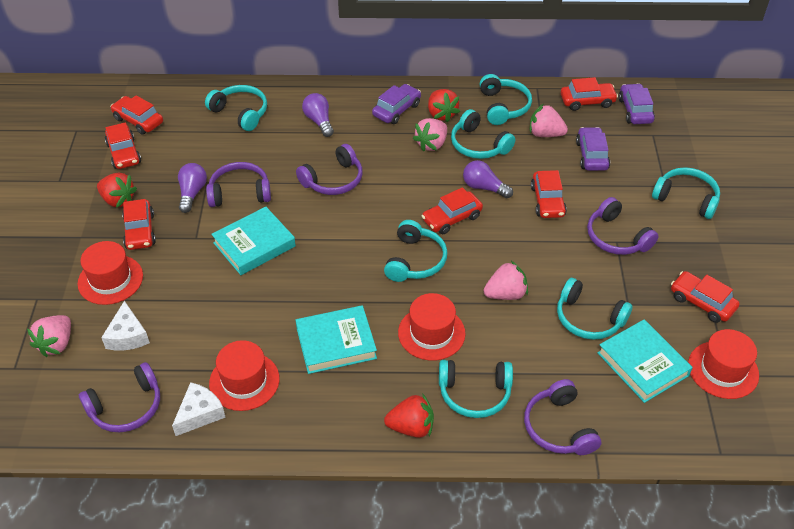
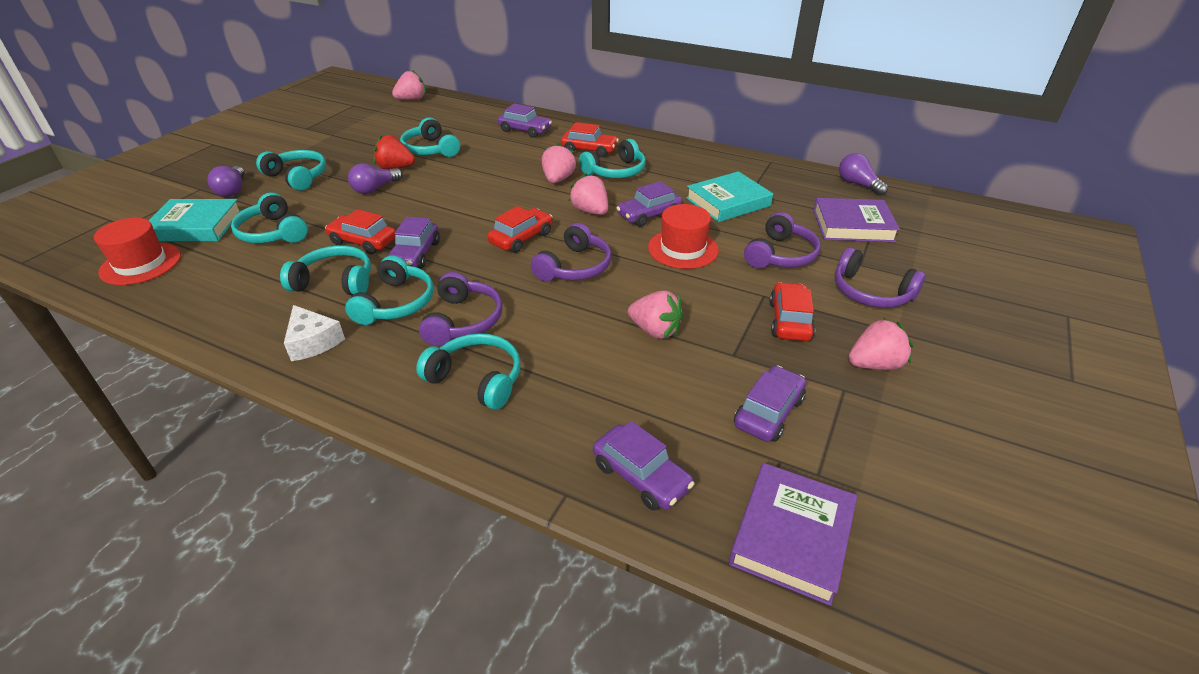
pink strawberry: [27,315,71,357] [413,118,447,152] [484,261,528,300] [530,104,568,137] = 4 -> [392,70,426,100] [542,143,576,183] [568,173,608,215] [628,290,684,339] [848,318,913,370] = 5
purple book: none = 0 -> [729,463,857,606] [813,198,900,242] = 2
purple car: [372,84,421,124] [576,127,610,171] [619,83,655,124] = 3 -> [388,217,440,269] [498,103,552,138] [593,421,694,511] [617,181,682,227] [734,366,806,442] = 5
purple headphones: [79,362,160,432] [206,162,271,207] [296,144,363,195] [524,379,601,455] [587,197,659,255] = 5 -> [419,272,503,346] [531,223,612,282] [744,212,821,268] [835,247,926,308] = 4
red car: [105,122,141,169] [111,95,163,134] [122,199,156,250] [422,187,483,234] [531,170,567,218] [561,77,618,111] [671,271,740,323] = 7 -> [325,209,396,254] [487,206,553,253] [561,122,619,157] [769,282,815,341] = 4
red hat: [77,241,143,305] [209,340,280,411] [398,293,466,361] [688,329,759,399] = 4 -> [94,218,181,285] [648,204,719,269] = 2
red strawberry: [97,172,137,208] [384,393,434,438] [428,89,460,123] = 3 -> [374,135,415,170] = 1
turquoise book: [211,207,296,275] [296,305,377,374] [597,319,693,403] = 3 -> [149,199,242,241] [686,171,773,222] = 2
white cheese: [101,301,150,350] [172,382,226,436] = 2 -> [284,305,345,361] = 1

